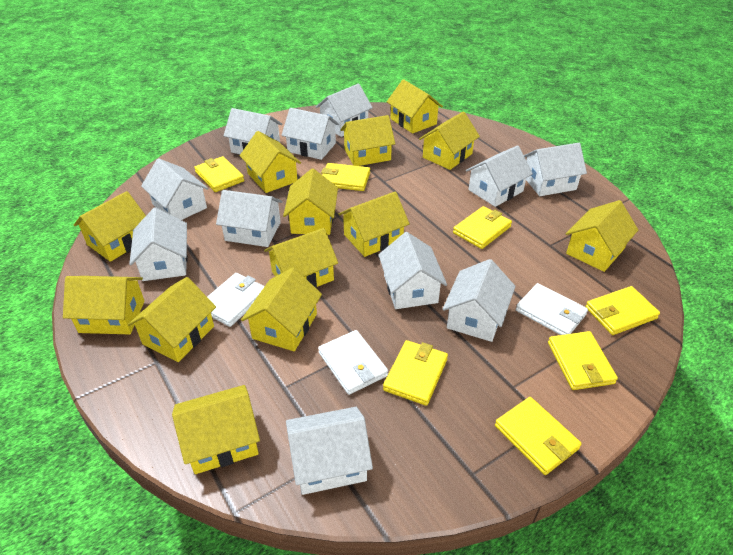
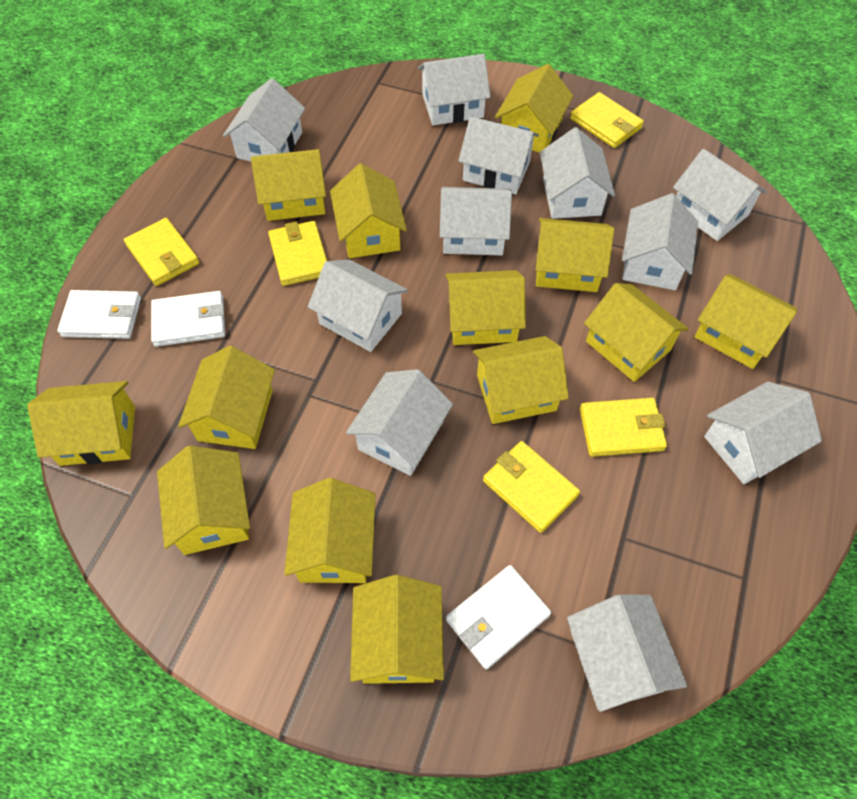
yellow wallet: [194,156,244,192] [321,163,370,191] [383,340,448,406] [453,206,512,249] [495,397,582,475] [548,331,618,390] [585,286,660,335] = 7 -> [124,218,199,286] [268,221,327,286] [483,441,580,533] [570,92,644,148] [580,398,667,457] = 5

